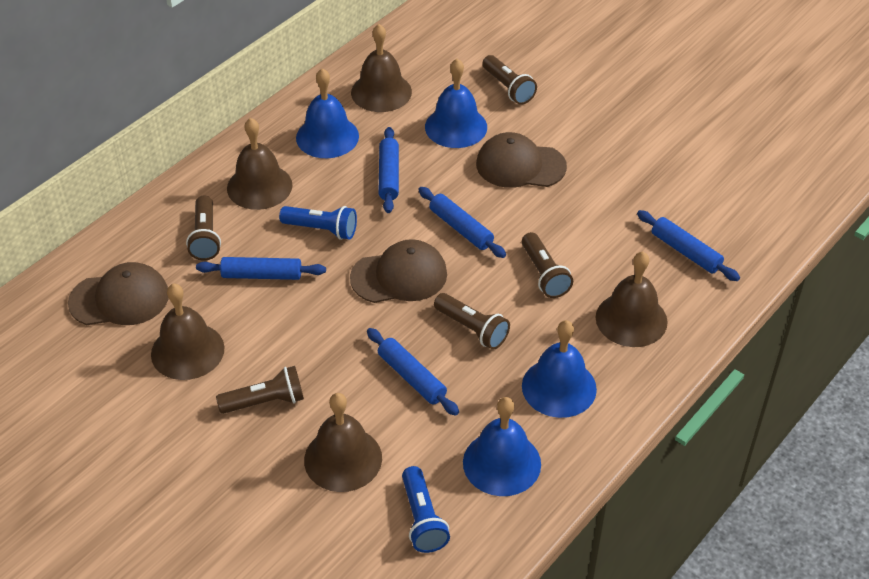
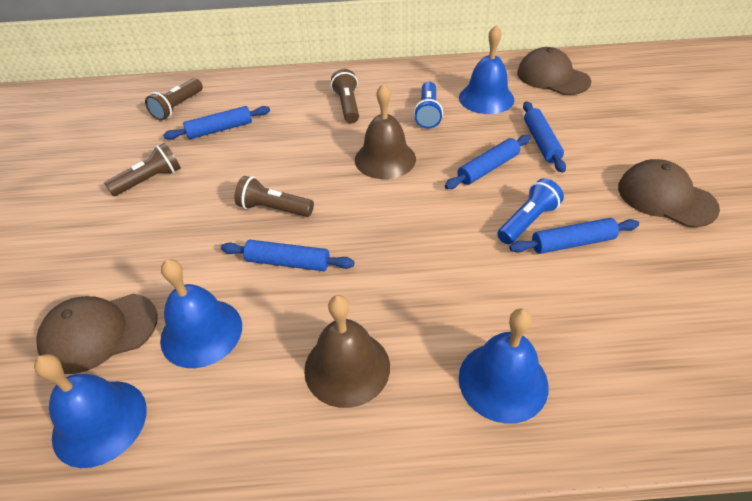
brown bell: [151,283,225,380] [227,118,293,210] [304,393,382,492] [351,24,412,112] [596,251,668,347] = 5 -> [304,295,390,408] [355,83,416,179] = 2
brown flashlight: [186,196,221,260] [216,366,304,414] [434,293,510,350] [482,55,537,105] [522,232,573,298] = 5 -> [104,143,181,196] [145,78,203,121] [235,176,314,217] [331,69,359,123] = 4

